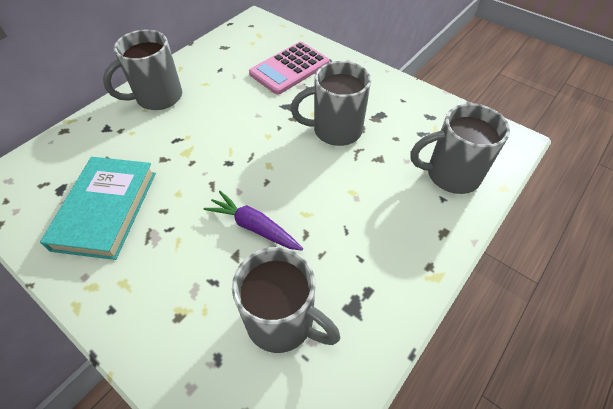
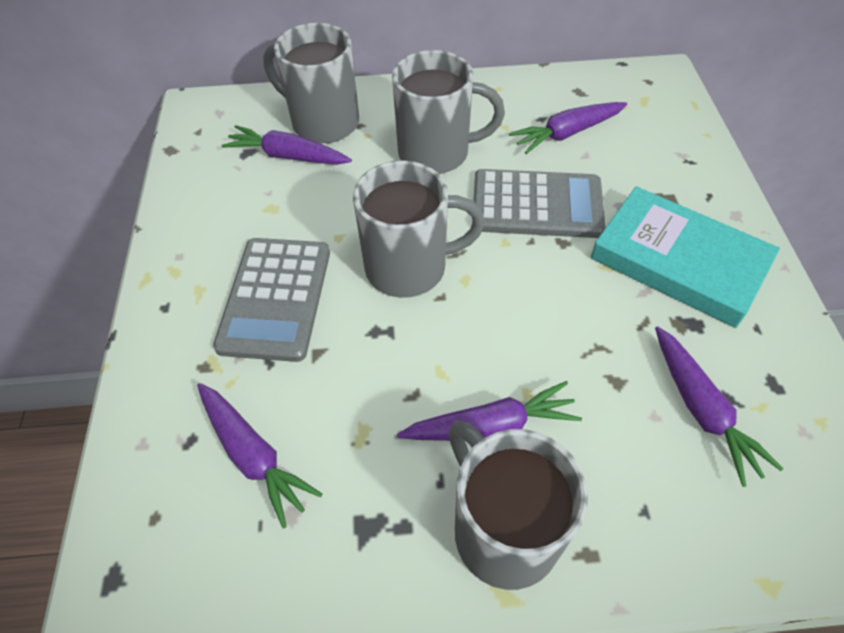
grey calculator: none = 0 -> [213,238,330,362] [472,169,606,238] = 2
pink calculator: [249,42,329,95] = 1 -> none = 0
purple carrot: [204,191,303,251] = 1 -> [197,383,322,528] [221,125,352,165] [397,381,582,441] [509,102,627,154] [655,326,783,487] = 5

